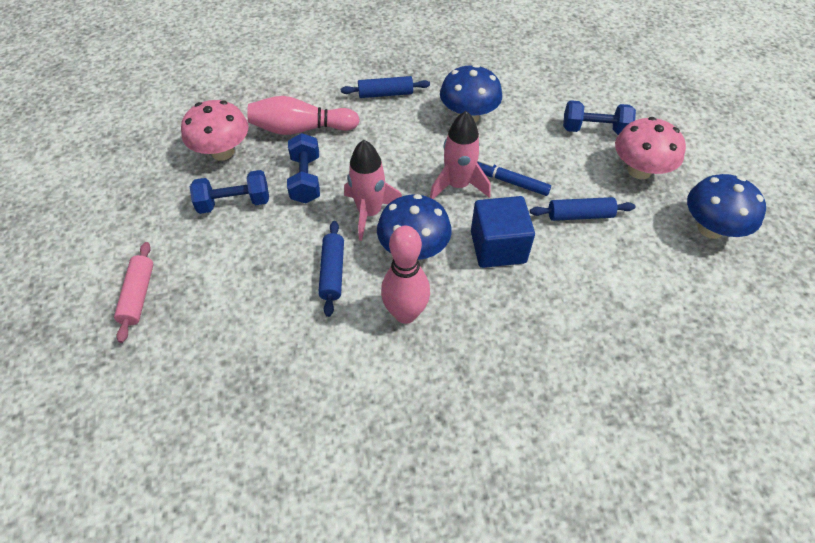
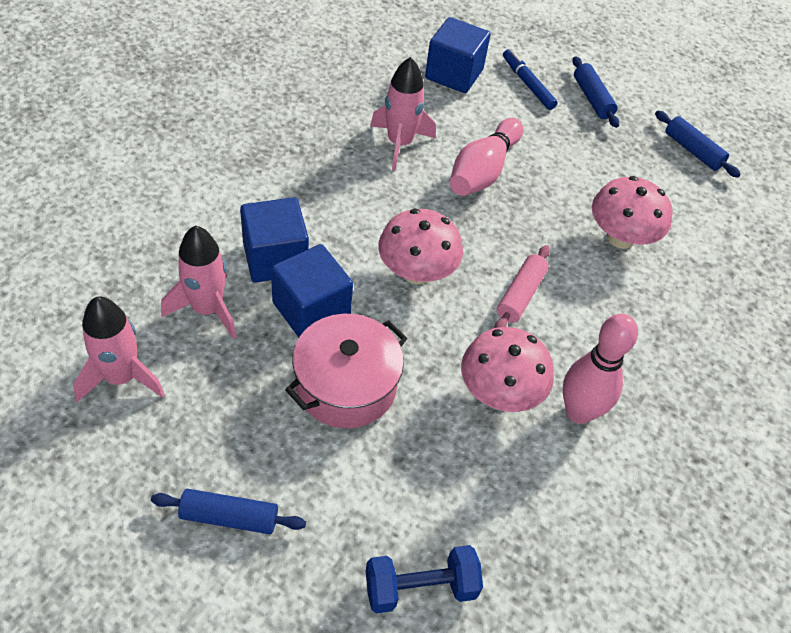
blue cube: [471,196,535,268] = 1 -> [240,197,309,282] [271,244,353,337] [425,17,491,93] = 3
blue dumbbell: [190,170,269,214] [287,133,320,203] [563,100,636,135] = 3 -> [366,545,483,614] = 1
blue mushroom: [377,194,452,260] [440,64,502,123] [687,174,766,239] = 3 -> none = 0
pink mushroom: [181,100,248,160] [615,117,686,180] = 2 -> [378,209,463,284] [461,327,554,412] [592,176,672,249] = 3
pink pot: none = 0 -> [285,314,408,428] = 1
pink rocket: [344,140,402,241] [430,111,491,199] = 2 -> [73,296,165,402] [161,226,237,339] [370,57,436,170] = 3

